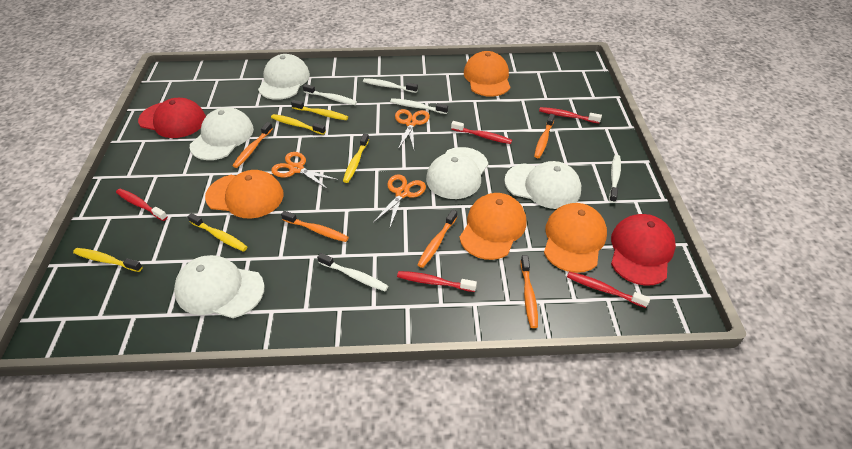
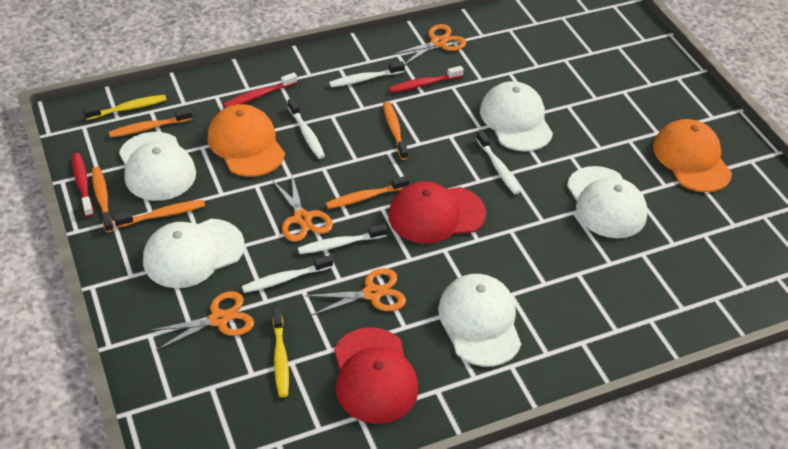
orange cap: [205,170,284,219] [459,193,526,260] [464,51,510,97] [544,203,607,273] = 4 -> [208,104,285,177] [653,119,732,192] = 2
orange scissors: [271,152,339,190] [373,175,426,227] [395,109,430,149] = 3 -> [149,291,254,351] [271,175,333,242] [305,268,406,316] [391,24,466,65] = 4
red toothbrush: [116,189,168,221] [397,271,477,292] [451,121,512,144] [539,107,602,123] [567,272,650,308] = 5 -> [72,153,94,217] [223,73,297,108] [389,66,464,93] = 3
yellow toothbrush: [73,248,143,272] [187,213,247,252] [271,114,326,135] [291,100,348,120] [343,134,369,183] = 5 -> [83,95,167,120] [273,308,289,397] = 2

